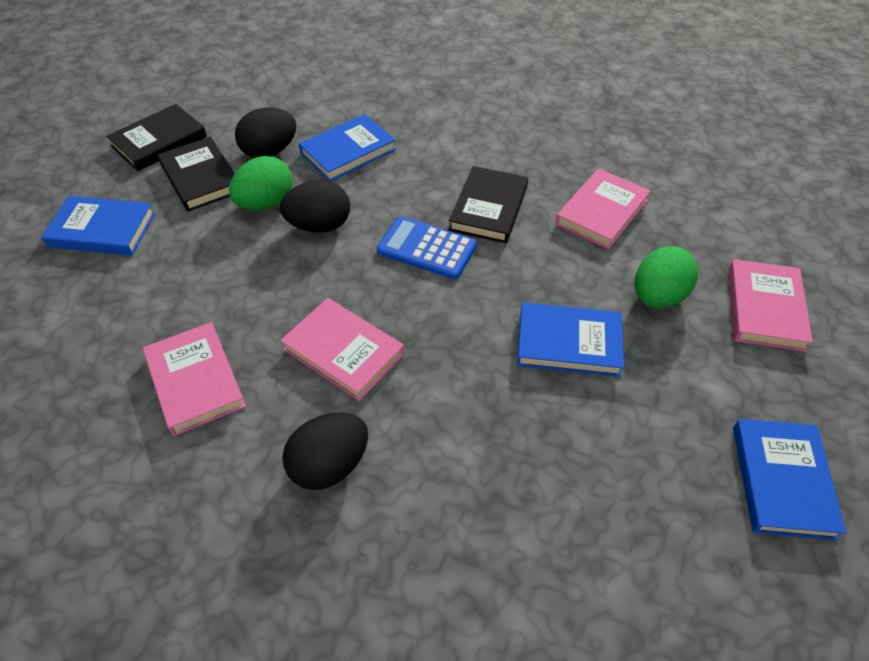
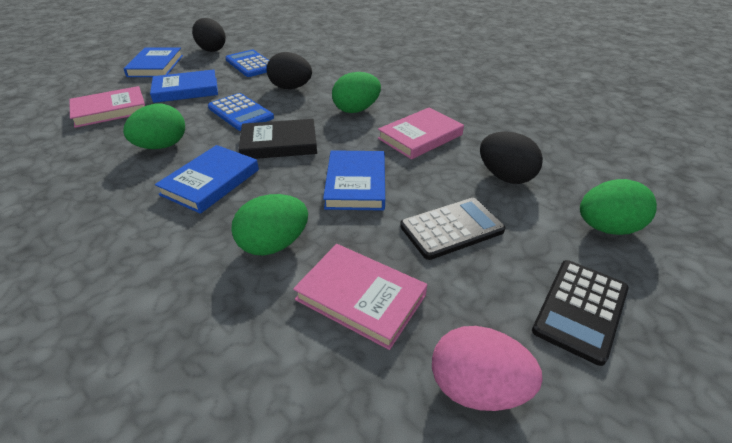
black book: [106,104,207,171] [157,137,235,212] [449,166,528,243] = 3 -> [239,119,317,159] = 1
black calculator: none = 0 -> [400,198,505,260] [532,260,628,366] = 2
blue calculator: [377,216,477,279] = 1 -> [208,93,274,131] [225,50,269,77] = 2
green egg: [229,156,293,210] [635,246,698,308] = 2 -> [123,104,185,149] [231,194,308,256] [332,72,381,113] [580,179,657,235] = 4
pink book: [143,322,246,436] [280,298,404,401] [555,168,651,249] [728,259,813,352] = 4 -> [69,86,145,128] [293,244,427,350] [378,107,464,159] = 3
pink egg: none = 0 -> [432,326,543,411] = 1

